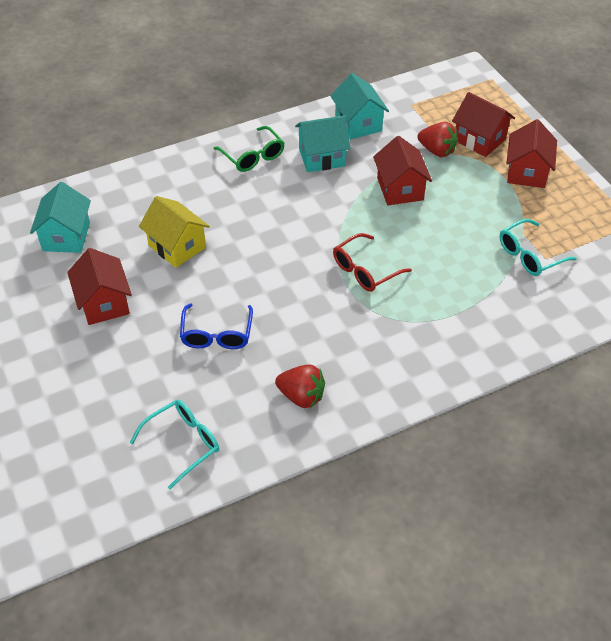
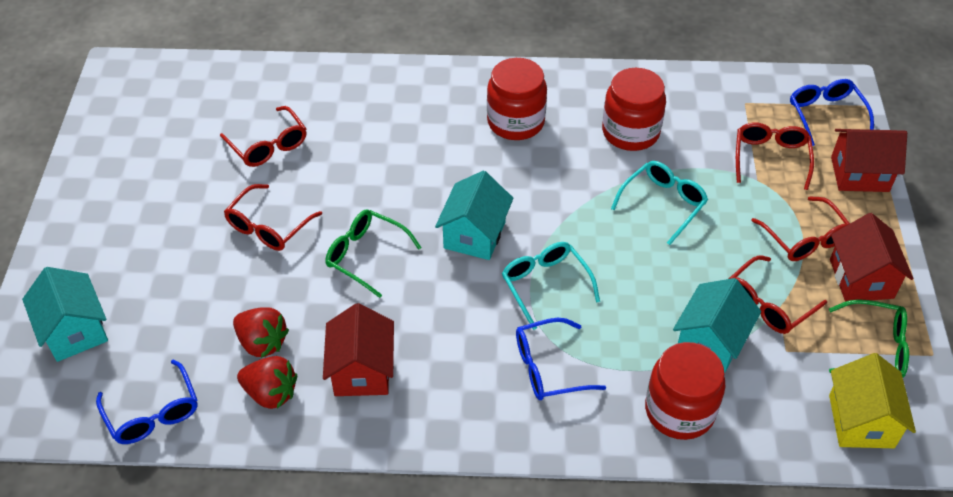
blue glasses: [180,303,253,349] = 1 -> [96,360,198,444] [516,318,606,400] [790,79,874,146] = 3
green glasses: [214,126,285,172] = 1 -> [325,210,422,298] [829,299,909,378] = 2
red glasses: [333,233,412,292] = 1 -> [220,106,306,167] [224,184,322,251] [729,255,827,334] [736,123,814,190] [751,196,850,261] = 5
red house: [67,248,132,325] [373,136,432,205] [452,92,515,157] [506,119,557,188] = 4 -> [323,303,394,396] [830,213,914,302] [831,129,907,192] = 3
red jar: none = 0 -> [487,58,547,140] [602,68,666,151] [645,342,725,440] = 3

